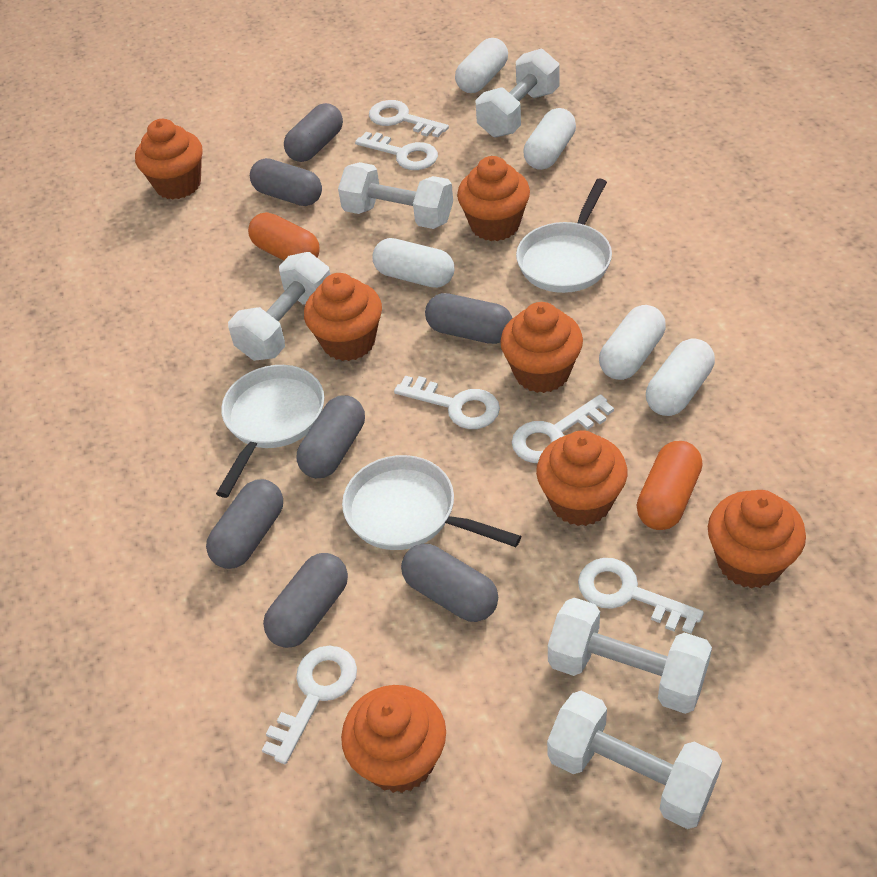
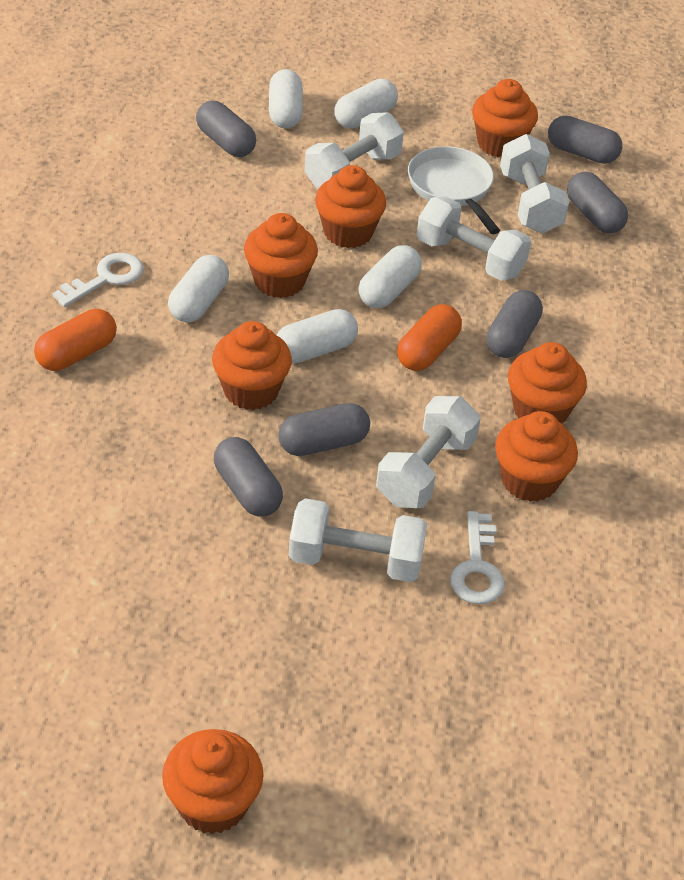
grey capsule: [206,479,283,569] [250,158,322,206] [263,553,348,648] [284,103,343,162] [297,395,365,478] [401,544,498,622] [425,293,512,344] = 7 -> [196,101,256,157] [214,437,283,517] [278,403,370,456] [486,290,543,358] [548,116,622,164] [567,172,628,234] = 6
white key: [262,646,357,764] [355,132,438,170] [369,100,449,137] [394,376,500,429] [512,394,614,463] [578,558,704,634] = 6 -> [53,253,144,307] [450,511,505,604] = 2
white pan: [216,365,324,498] [342,455,521,550] [516,179,612,293] = 3 -> [408,146,500,234] = 1

